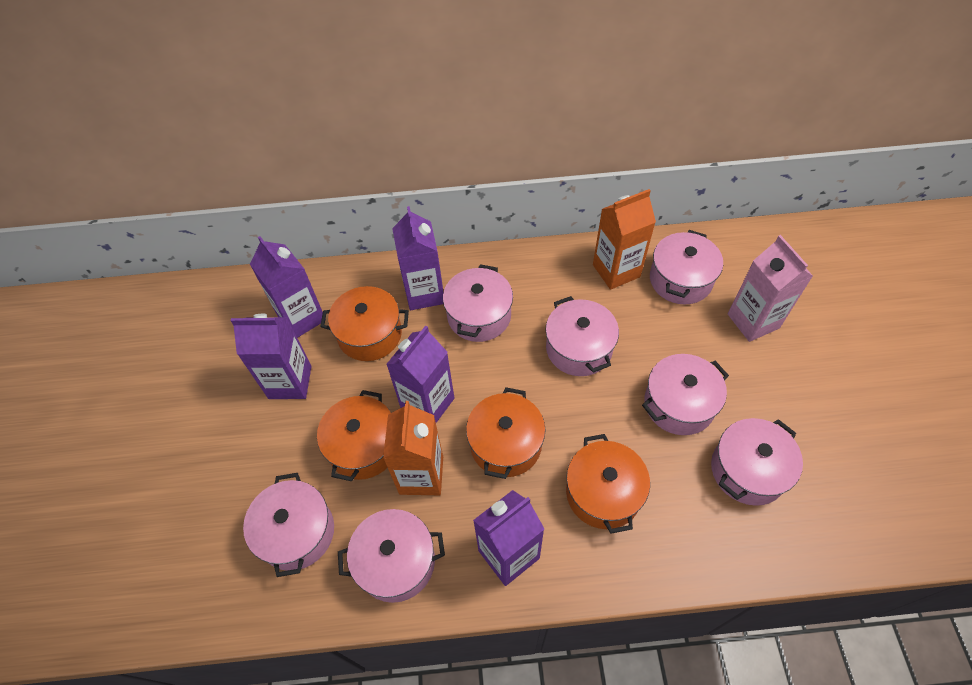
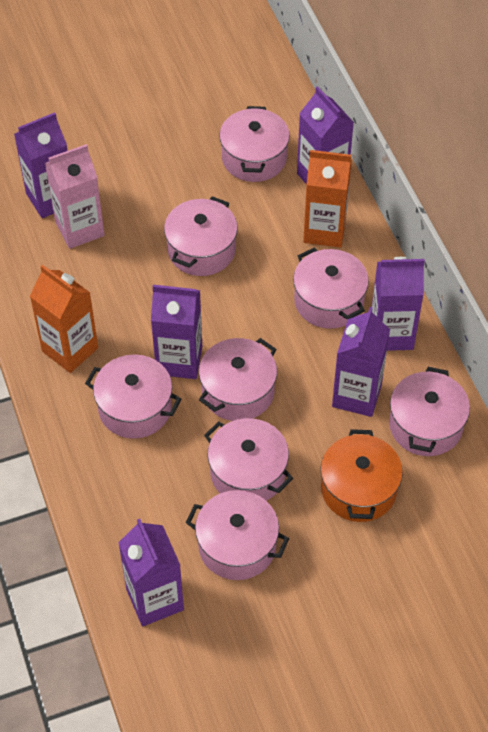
orange pot: [317,390,391,481] [320,286,409,361] [466,387,545,479] [566,434,650,534] = 4 -> [321,429,403,522] = 1
pink pot: [243,473,334,577] [338,509,445,603] [443,264,513,342] [545,296,619,376] [642,354,729,435] [650,230,723,304] [711,418,803,506] = 7 -> [85,354,181,439] [164,196,238,276] [186,490,289,580] [199,338,277,421] [204,418,293,501] [219,106,290,182] [293,247,369,329] [389,367,470,456] = 8
purple carton: [230,314,311,399] [250,236,326,338] [386,325,454,423] [392,206,444,310] [473,490,544,586] = 5 -> [14,112,68,218] [118,519,184,626] [151,285,202,379] [297,86,354,184] [332,307,390,417] [372,257,425,351] = 6

